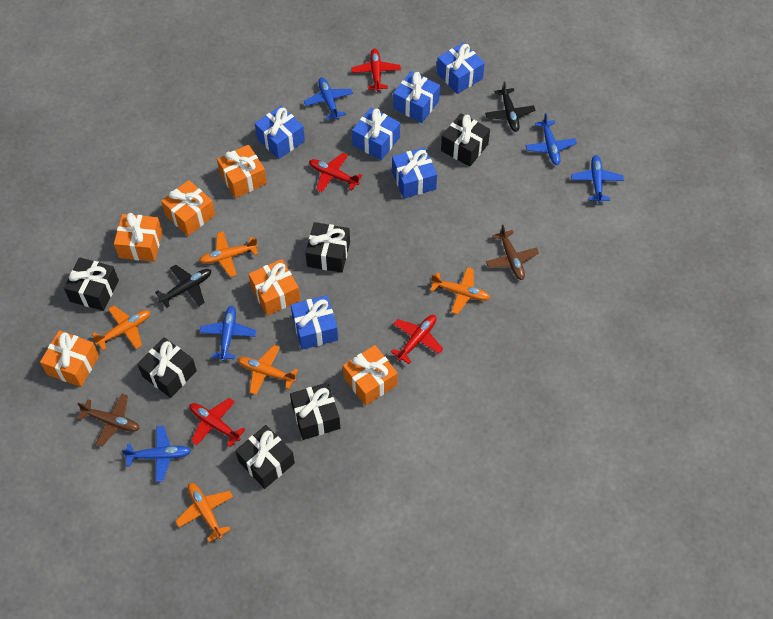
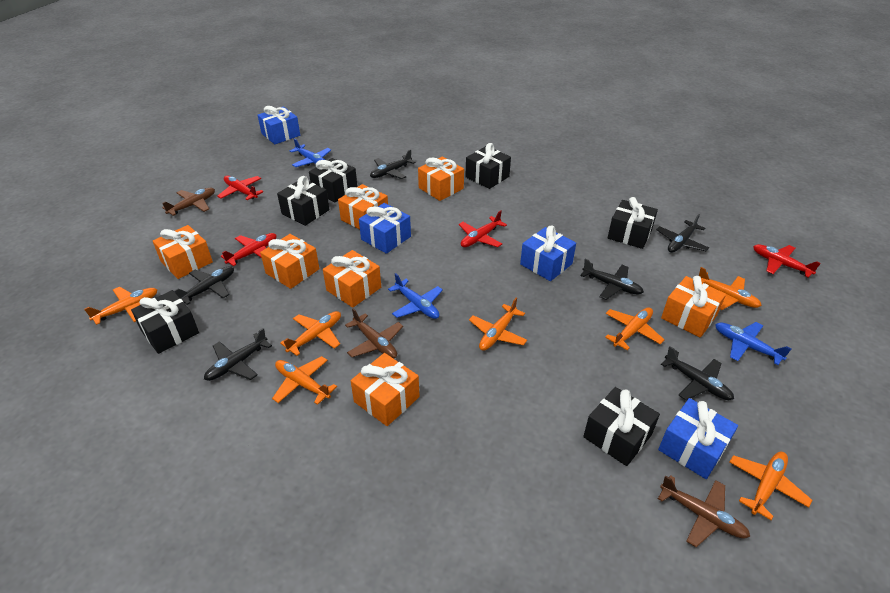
black plane: [155,265,211,308] [485,81,535,132] = 2 -> [174,266,234,305] [204,328,272,381] [370,149,416,179] [580,259,644,300] [656,214,709,253] [661,346,734,400] = 6
blue gift: [255,106,305,159] [291,295,338,350] [352,108,400,160] [392,147,437,198] [393,71,440,123] [437,42,485,94] = 6 -> [258,106,300,144] [359,203,411,254] [520,226,576,281] [658,398,738,479] = 4
blue plane: [122,426,191,482] [199,306,256,361] [304,77,353,120] [525,113,577,165] [571,155,624,203] = 5 -> [290,138,331,167] [388,273,443,319] [715,322,791,365] = 3
brown plane: [77,393,140,446] [486,225,539,280] = 2 -> [162,188,215,216] [345,308,403,359] [658,475,750,547] = 3
orange gift: [40,330,99,387] [114,213,162,262] [161,180,215,236] [217,145,267,198] [249,259,300,316] [343,345,398,406] = 6 -> [153,225,213,279] [260,234,319,289] [323,250,381,308] [338,184,388,229] [351,353,420,426] [418,156,464,201] [661,276,726,338] = 7
orange plane: [92,306,150,350] [175,483,233,542] [199,231,258,277] [238,345,298,395] [430,267,490,314] = 5 -> [84,287,158,325] [272,356,337,405] [280,311,341,356] [469,298,527,351] [605,307,665,350] [699,267,762,310] [730,451,812,520] = 7

